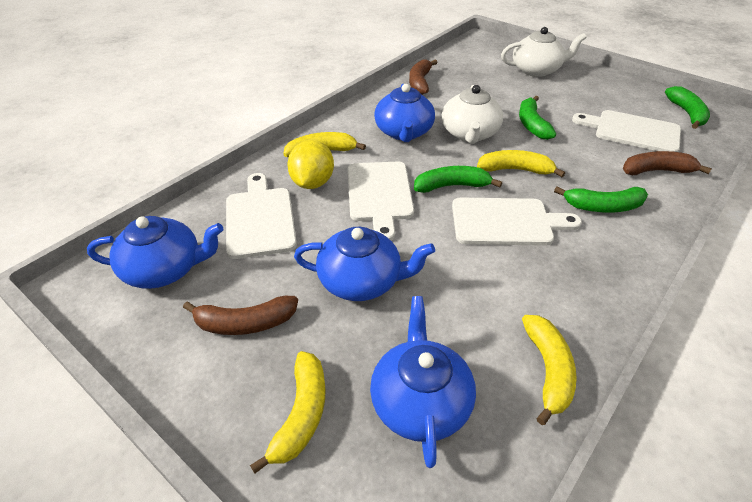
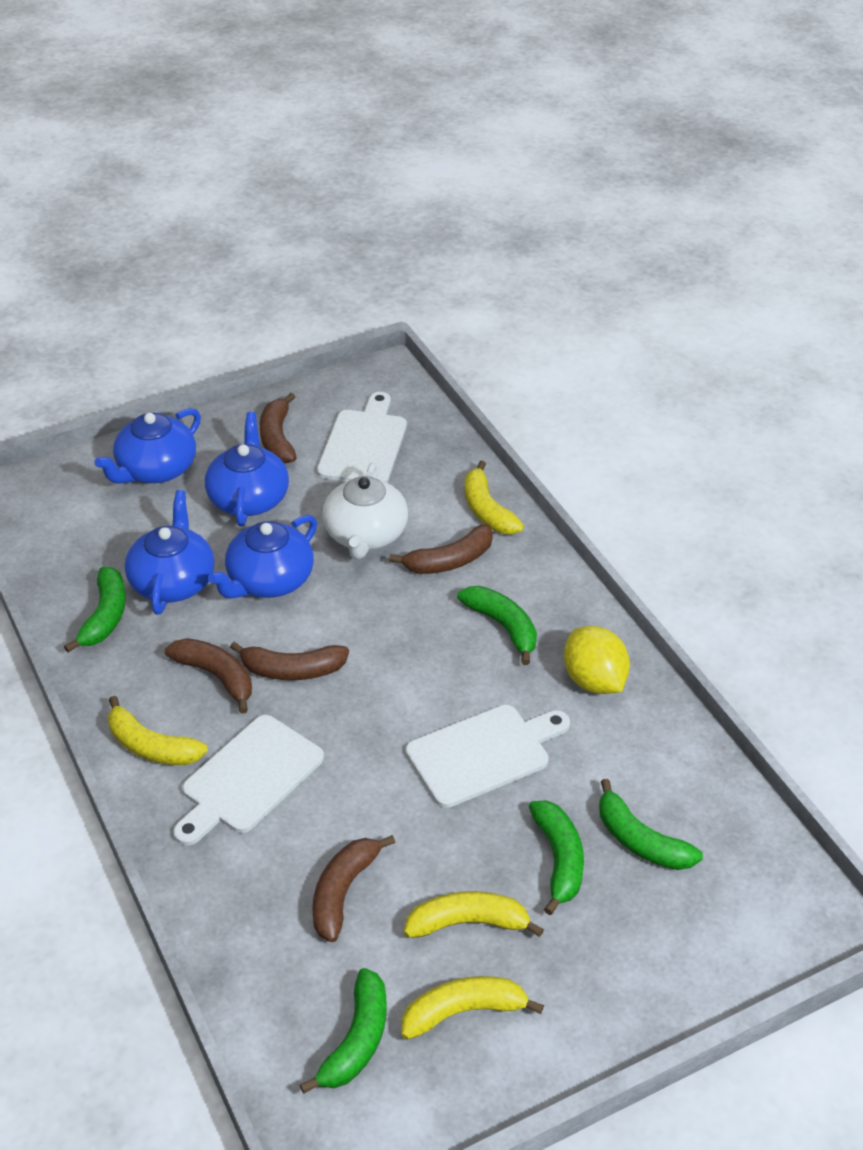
brown banana: [183,296,298,335] [409,59,438,95] [623,151,712,175] = 3 -> [165,638,252,714] [230,642,349,680] [260,393,297,463] [312,835,396,942] [389,524,493,574] = 5
green banana: [414,166,502,193] [519,96,556,140] [554,186,648,213] [665,86,710,129] = 4 -> [64,567,126,653] [300,968,386,1094] [457,586,537,665] [529,800,584,915] [599,779,703,870] = 5
white cutting board: [226,173,297,259] [348,161,414,241] [452,198,582,246] [572,110,681,152] = 4 -> [173,715,324,846] [317,392,407,482] [405,705,570,808] = 3
white teapot: [442,85,503,144] [501,27,587,77] = 2 -> [322,462,408,559] = 1

